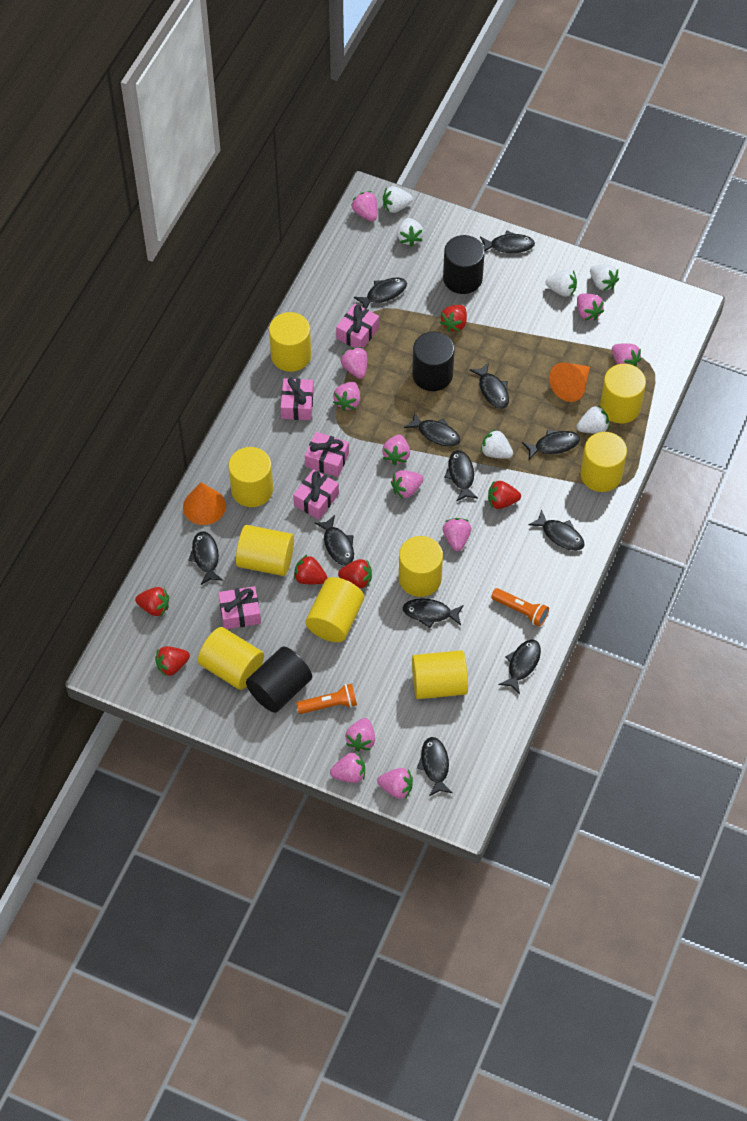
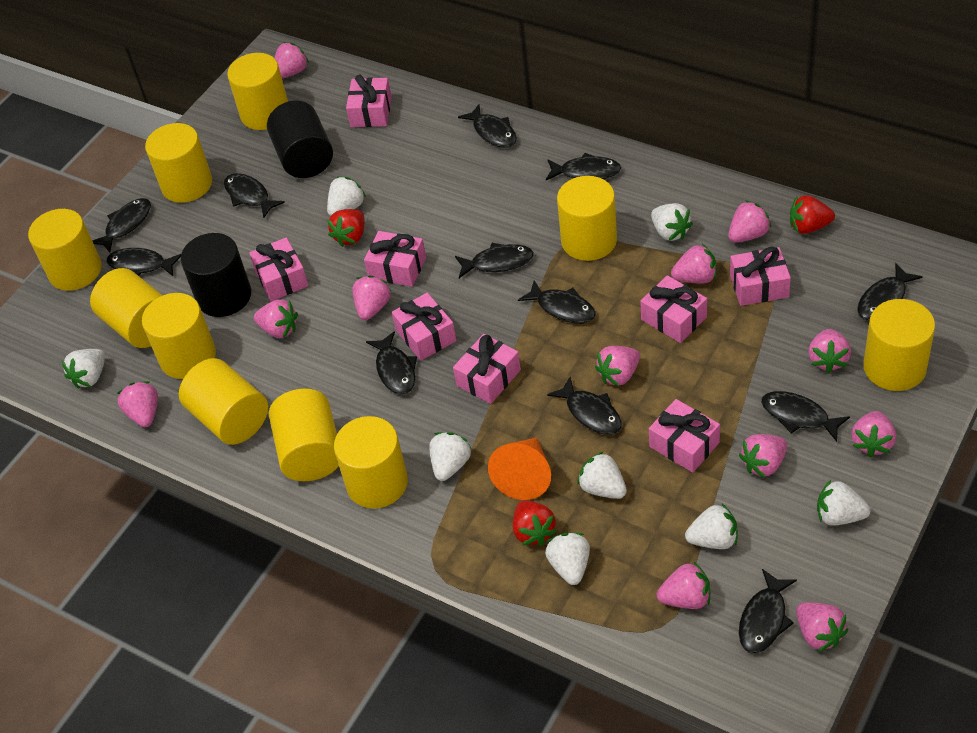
black cylinder: [246,647,312,713] [412,332,455,391] [443,235,485,294] = 3 -> [181,233,251,317] [267,101,333,178] = 2
orange cone: [183,482,226,525] [549,362,590,402] = 2 -> [488,438,551,500] = 1
orange flashlight: [296,684,357,714] [491,588,549,627] = 2 -> none = 0
pink gift: [218,586,261,629] [281,378,314,420] [293,469,339,520] [305,432,349,477] [336,304,379,349] = 5 -> [249,237,308,301] [346,75,392,127] [364,231,426,287] [392,293,456,361] [453,334,521,404] [640,275,707,343] [649,399,720,472] [730,247,791,306] = 8
pink strawberry: [330,752,365,783] [333,382,360,411] [340,347,367,379] [345,718,375,752] [351,191,377,222] [377,768,413,799] [382,435,410,465] [391,470,423,499] [443,518,471,551] [577,294,604,321] [612,343,642,366] = 11 -> [117,381,158,427] [254,299,298,338] [274,42,309,78] [352,275,391,320] [595,346,640,386] [657,562,710,609] [671,244,717,284] [728,200,771,242] [739,434,787,478] [796,602,848,652] [808,329,851,373] [851,411,896,457] = 12
red strawberry: [135,587,169,616] [155,646,190,676] [294,555,327,584] [338,559,372,588] [440,305,467,332] [488,480,521,509] = 6 -> [327,209,365,247] [513,501,557,546] [790,195,835,234] = 3
white strawberry: [383,186,413,213] [397,218,424,247] [481,429,513,459] [546,270,577,297] [577,405,609,434] [590,264,619,291] = 6 -> [62,349,105,388] [327,176,366,216] [429,432,472,481] [545,533,590,585] [577,451,627,499] [651,203,693,241] [685,504,738,549] [817,480,871,526] = 8
yellow cylinder: [198,627,264,690] [229,447,273,507] [236,525,294,576] [269,312,311,372] [305,577,364,642] [399,536,443,597] [412,650,468,699] [580,432,627,492] [600,364,646,423] = 9 -> [28,209,102,291] [90,268,163,348] [142,293,216,379] [145,123,212,203] [179,358,268,445] [227,53,288,130] [269,389,339,481] [334,416,408,509] [557,176,617,261] [863,299,935,391] = 10

